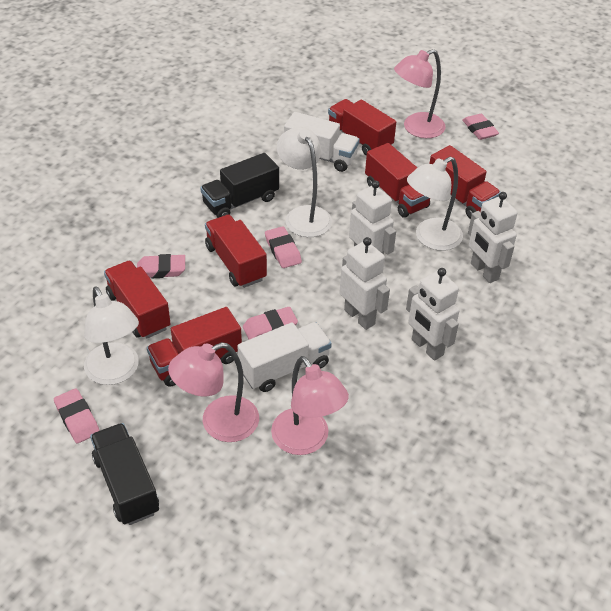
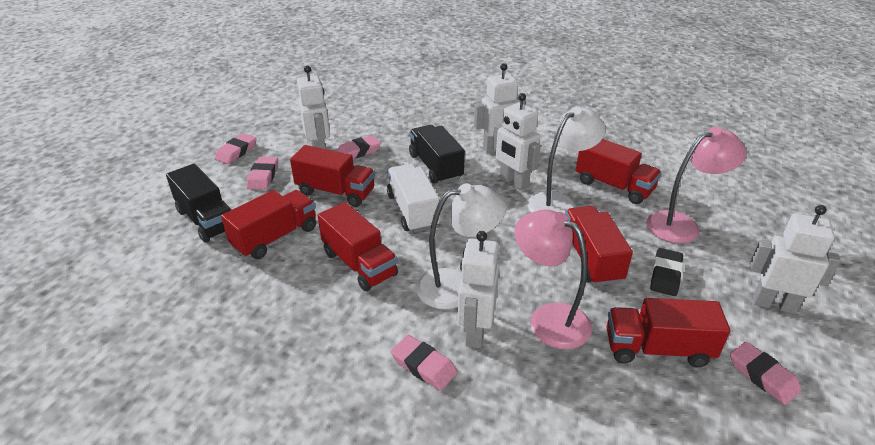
black eraser: none = 0 -> [650,248,683,296] = 1
pink lamp: [168,342,259,442] [271,356,349,455] [394,49,445,138] = 3 -> [515,209,592,349] [646,127,746,243] = 2
white lamp: [84,287,139,385] [277,127,332,237] [407,157,463,251] = 3 -> [416,183,506,309] [527,106,606,214] = 2
white robot: [340,237,390,330] [349,180,396,255] [406,268,460,361] [468,192,518,283] = 4 -> [297,66,330,149] [458,231,499,348] [474,63,525,154] [493,93,541,191] [749,205,841,314] = 5
white truck: [238,322,332,392] [284,112,360,172] = 2 -> [387,164,439,233] = 1

